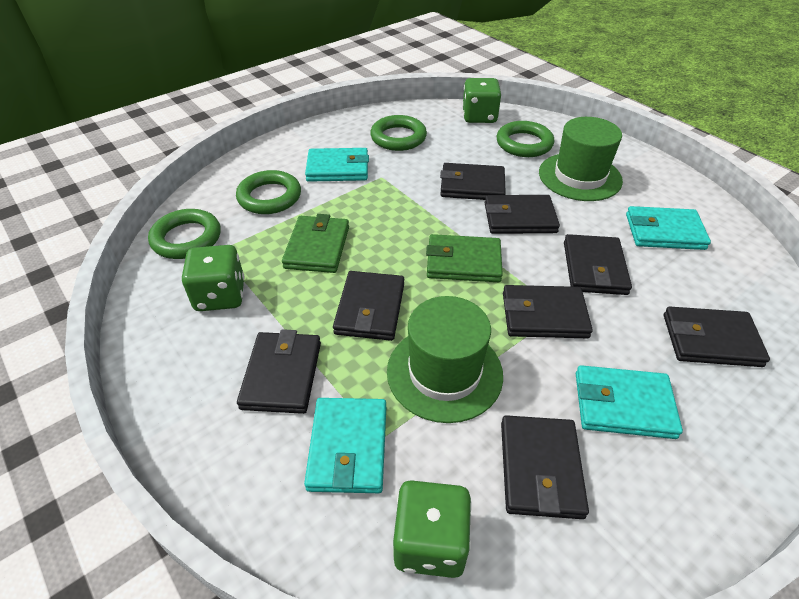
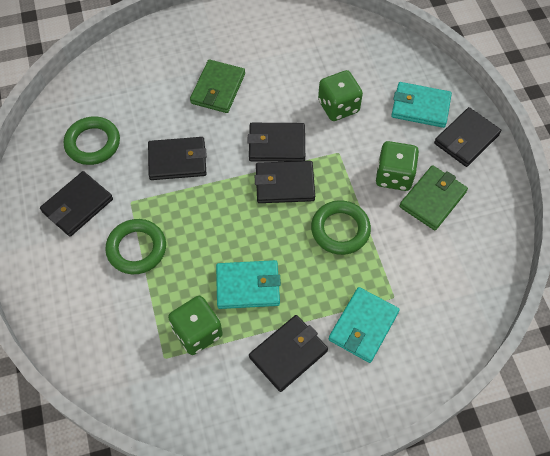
black wallet: [237,329,321,414] [333,271,404,341] [440,163,506,200] [485,195,560,234] [501,415,589,519] [503,285,593,338] [564,234,632,295] [664,306,770,367] = 8 -> [40,171,113,237] [148,137,207,180] [247,123,305,162] [249,315,328,392] [255,161,315,203] [434,107,501,167] = 6
green hat: [387,296,503,423] [539,117,623,201] = 2 -> none = 0
green ring: [148,209,221,259] [236,170,301,214] [370,115,427,151] [496,121,554,157] = 4 -> [64,116,120,165] [105,219,166,274] [311,200,371,255] = 3
turquoise wallet: [304,398,386,493] [305,148,369,182] [576,365,683,439] [626,206,711,250] = 4 -> [216,260,281,309] [329,287,400,363] [391,82,452,128] = 3

